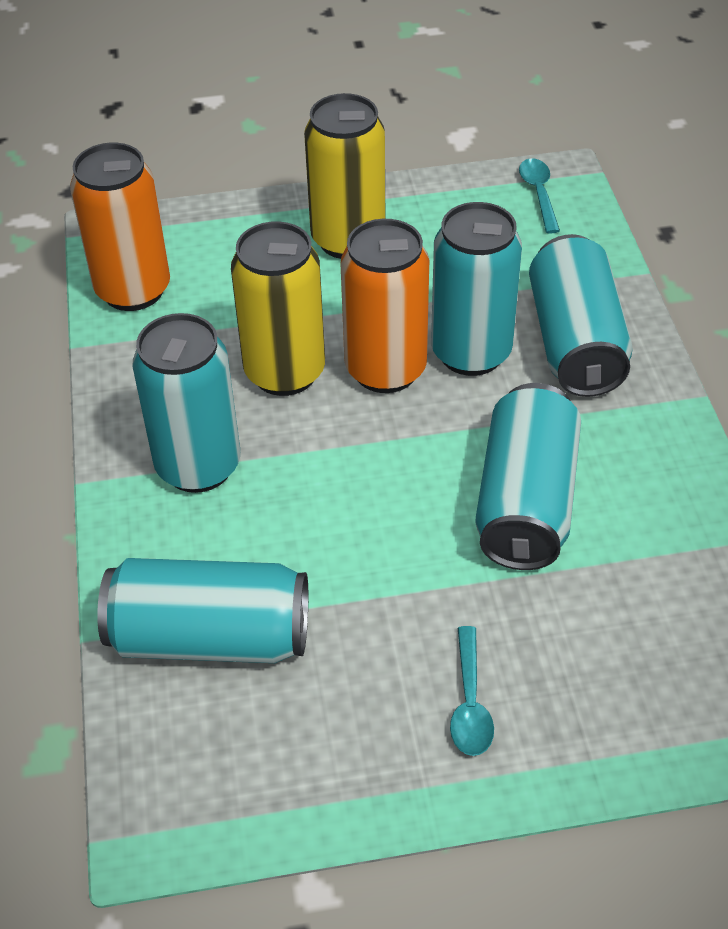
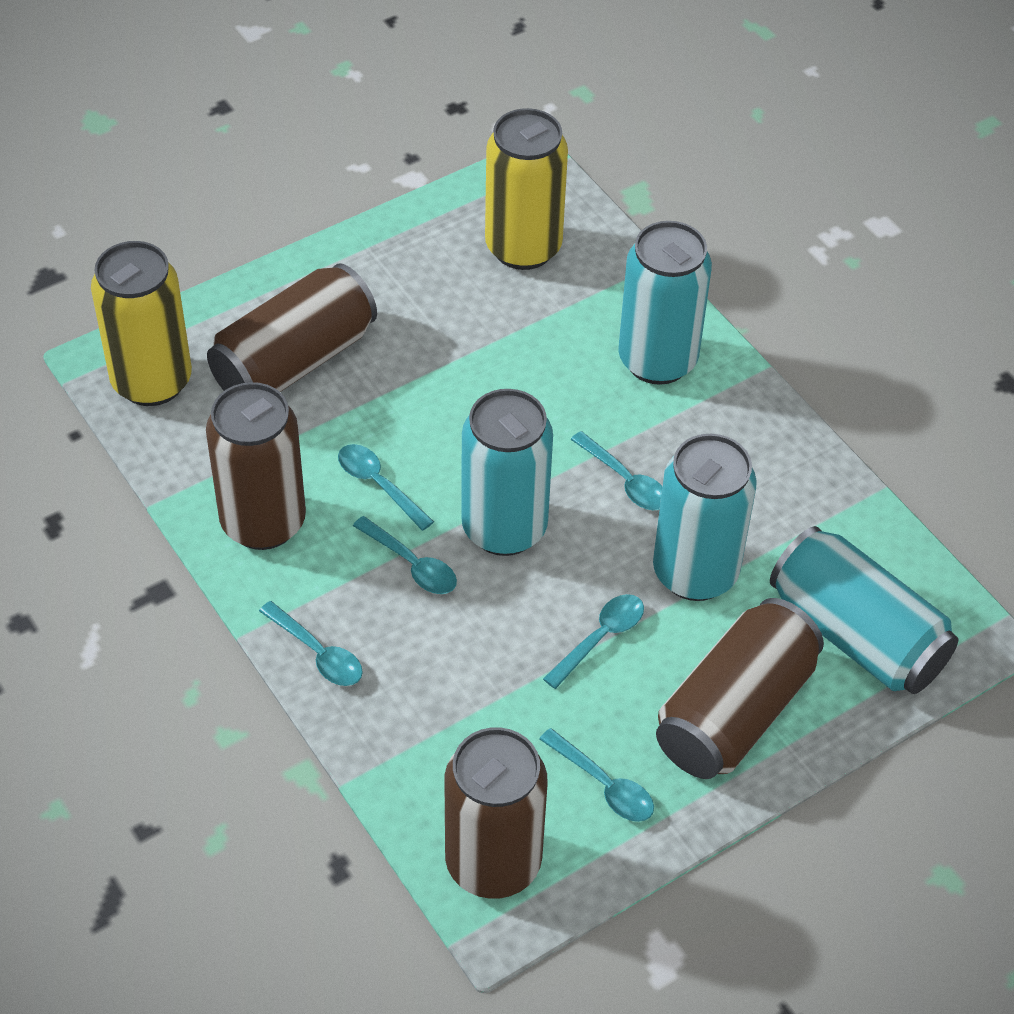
brown can: none = 0 -> [206,382,306,550] [207,264,377,392] [444,727,548,899] [656,598,824,779] = 4
orange can: [70,143,170,311] [340,219,429,393] = 2 -> none = 0
turquoise can: [97,558,308,663] [133,313,240,493] [431,202,522,376] [475,383,581,570] [529,234,633,397] = 5 -> [461,389,553,556] [618,221,712,385] [653,434,757,601] [770,526,958,694] = 4
turquoise spoon: [450,626,494,756] [519,158,560,234] = 2 -> [259,601,363,686] [338,444,434,531] [353,516,457,594] [539,728,654,822] [543,594,644,689] [570,431,663,510] = 6

